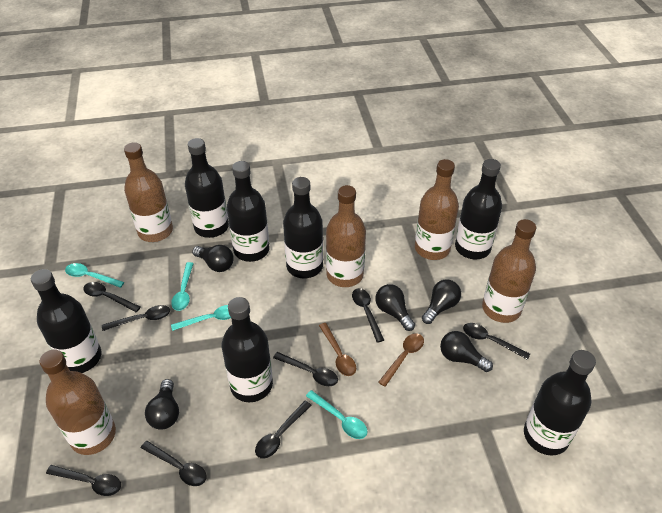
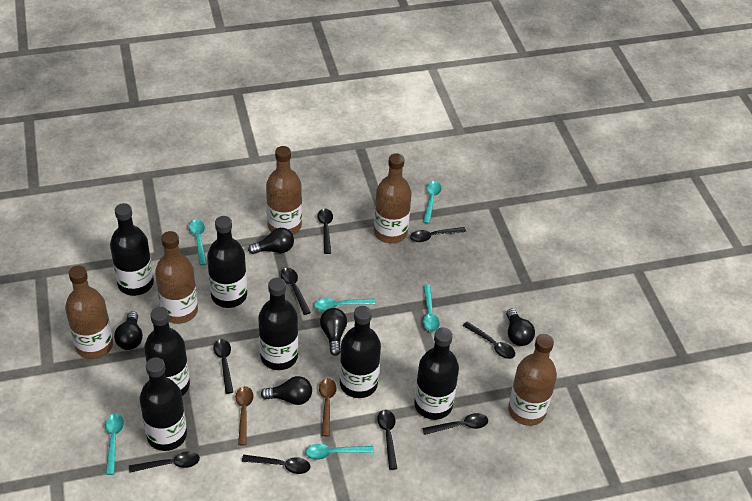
black spoon: [46,465,121,496] [83,282,141,312] [102,305,170,331] [141,441,207,486] [255,400,312,459] [273,352,338,386] [352,288,384,343] [463,323,530,360] = 8 -> [129,451,200,473] [214,339,233,394] [242,455,310,474] [281,268,311,315] [317,209,333,254] [377,410,397,470] [410,227,466,242] [422,413,488,435] [463,322,515,359] = 9
turquoise spoon: [65,263,124,288] [171,262,194,311] [171,305,231,331] [306,390,367,439] = 4 -> [105,413,124,475] [189,219,207,265] [305,444,374,460] [314,298,376,311] [423,181,442,224] [423,285,440,332] = 6

